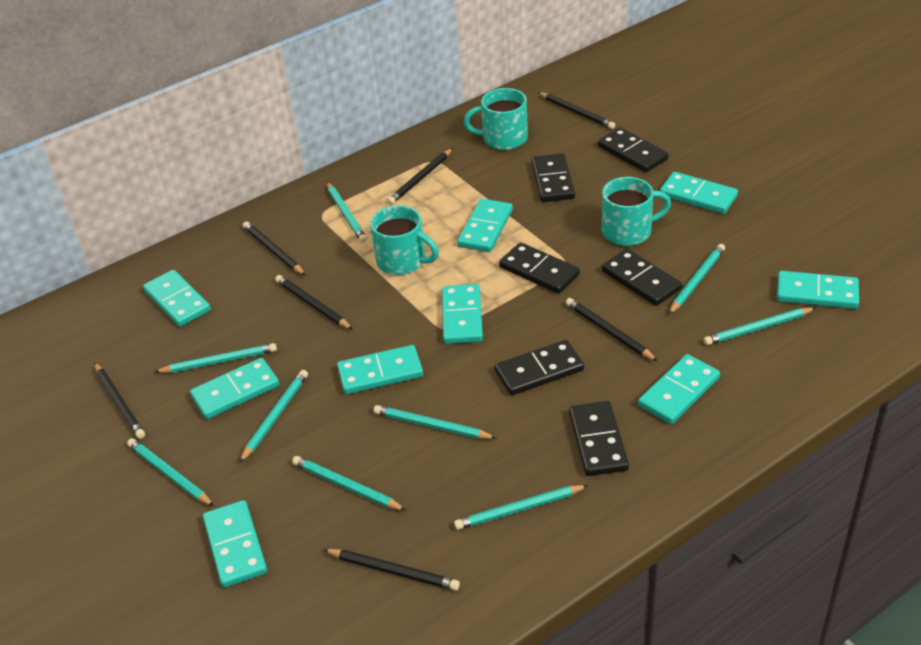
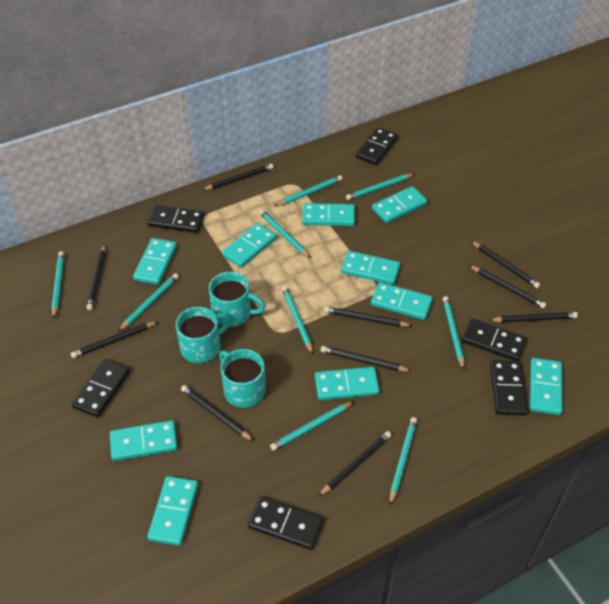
black pencil: [94,362,145,439] [243,221,306,276] [275,275,353,330] [323,549,460,591] [387,148,453,205] [538,92,615,129] [566,298,658,361] = 7 -> [71,321,159,358] [86,244,106,310] [181,385,254,441] [202,164,273,190] [318,431,392,497] [321,346,411,371] [324,306,412,327] [469,265,546,309] [471,241,541,288] [490,312,578,323] = 10
turquoise domino: [143,270,211,327] [190,358,279,419] [203,500,267,588] [337,345,423,394] [442,284,483,344] [457,199,513,252] [638,354,720,424] [660,172,738,214] [777,271,859,309] = 9 -> [110,420,177,461] [133,238,177,285] [147,476,198,546] [222,223,277,268] [302,203,355,226] [315,367,380,400] [341,251,400,285] [371,282,433,320] [372,186,427,223] [530,358,562,415] = 10

